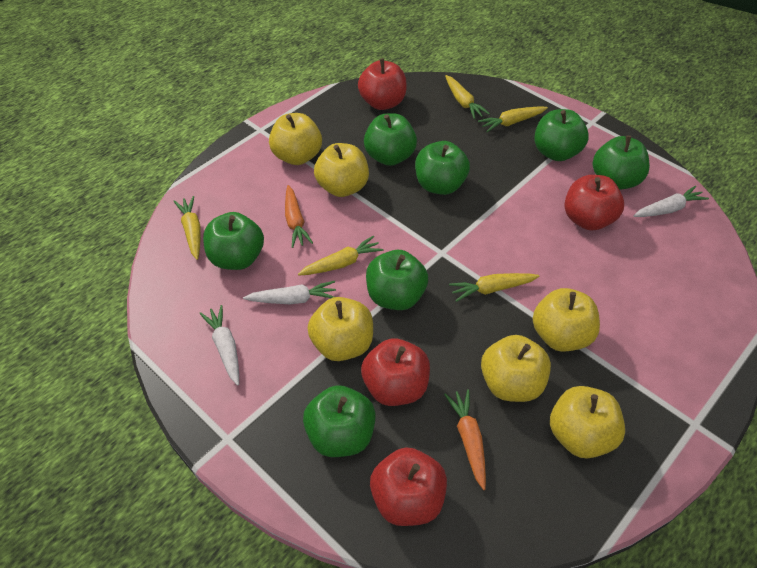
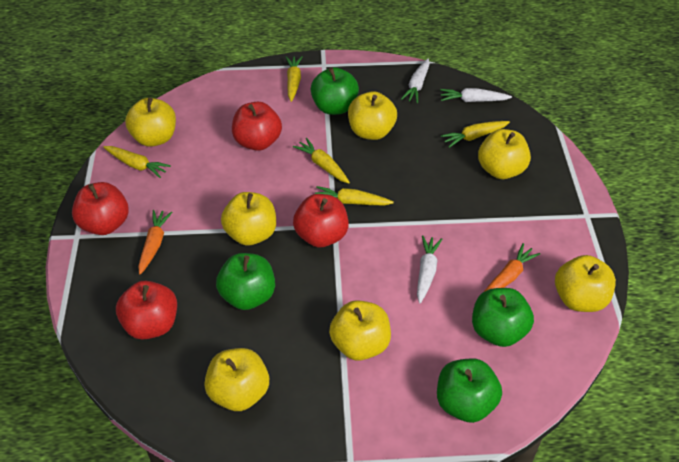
green apple: [203,212,264,270] [303,385,376,457] [364,113,417,166] [366,250,428,310] [415,141,470,195] [534,109,589,161] [593,135,650,190] = 7 -> [216,253,275,310] [311,67,359,115] [437,358,502,423] [472,288,534,347] = 4
yellow apple: [269,113,322,165] [307,297,373,361] [314,143,369,197] [481,335,551,402] [533,288,600,352] [550,386,625,458] = 6 -> [125,98,176,147] [204,348,269,411] [221,192,276,245] [329,300,391,361] [348,91,397,140] [478,129,531,179] [555,255,616,312] = 7

